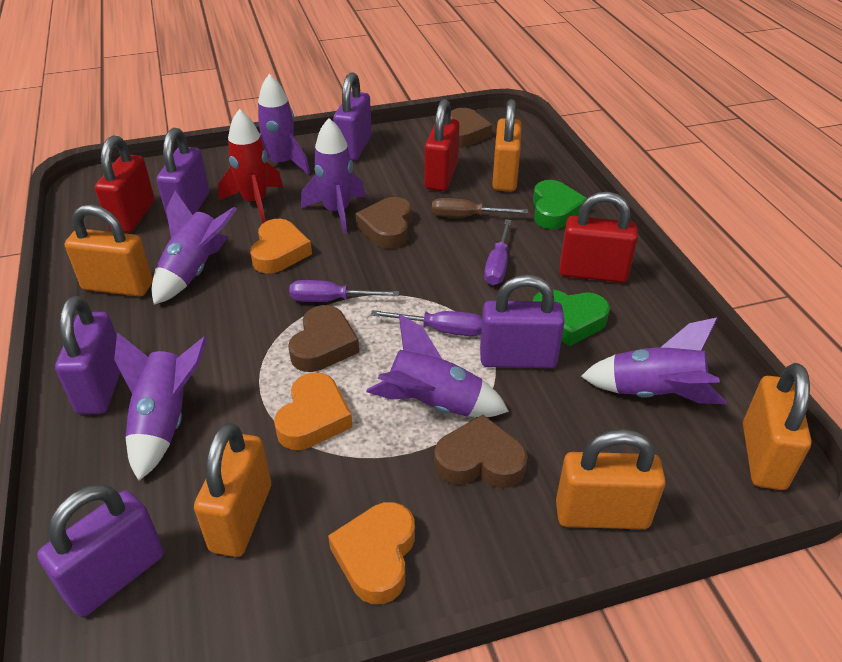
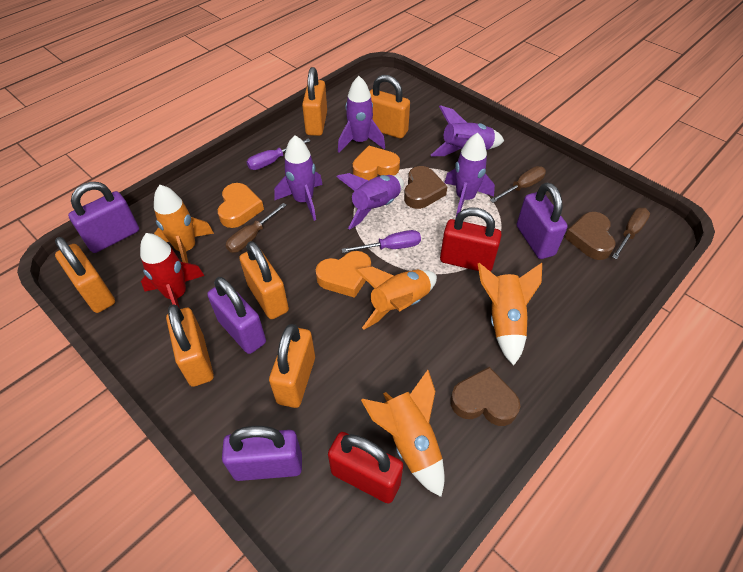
brown heart: [288,305,359,372] [356,197,412,249] [434,415,528,488] [451,108,492,148] = 4 -> [404,166,448,209] [450,367,520,426] [564,212,615,260] = 3
brown screwdriver: [432,198,528,217] = 1 -> [226,203,287,253] [490,166,546,203] [612,208,650,259] = 3
green heart: [533,180,587,229] [533,290,610,346] = 2 -> none = 0
orange padlock: [65,205,153,297] [194,423,271,557] [492,99,522,192] [556,429,666,529] [743,363,812,490] = 5 -> [55,237,115,313] [166,304,214,387] [240,241,289,319] [269,324,315,408] [302,67,327,136] [370,75,410,139] = 6
orange rocket: none = 0 -> [154,185,214,263] [355,267,437,330] [361,370,445,497] [478,263,542,366] = 4
purple padlock: [37,484,164,617] [55,296,121,414] [157,128,209,220] [333,72,372,161] [480,275,565,368] = 5 -> [68,182,139,253] [207,277,266,354] [222,426,302,481] [517,183,568,259] = 4
purple rocket: [114,333,207,481] [152,191,237,305] [258,74,310,175] [301,118,366,234] [366,314,509,417] [581,317,727,404] = 6 -> [274,135,323,221] [336,173,404,230] [338,76,385,153] [431,105,504,156] [444,133,495,216] = 5
purple screwdriver: [289,280,399,302] [371,310,482,336] [484,219,512,285] = 3 -> [247,138,310,170] [342,230,421,253] = 2
red padlock: [95,135,155,233] [425,99,459,191] [560,192,638,283] = 3 -> [328,432,403,504] [440,207,502,272] = 2

